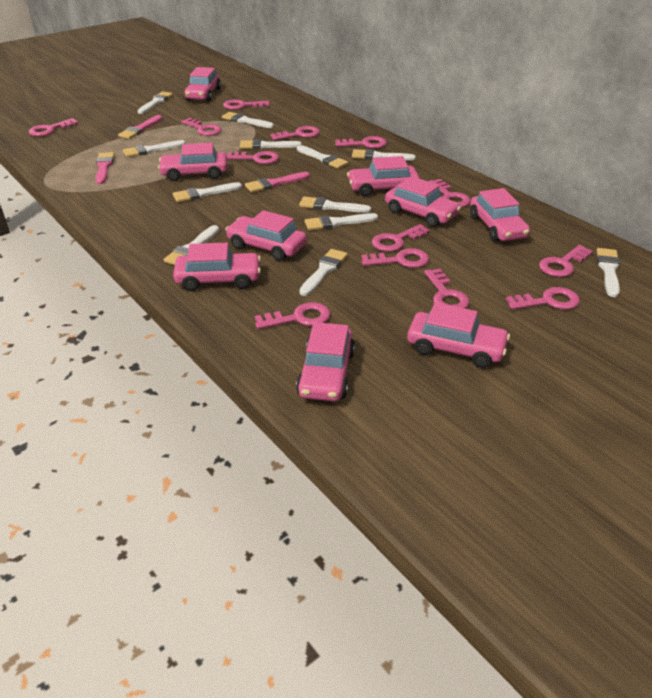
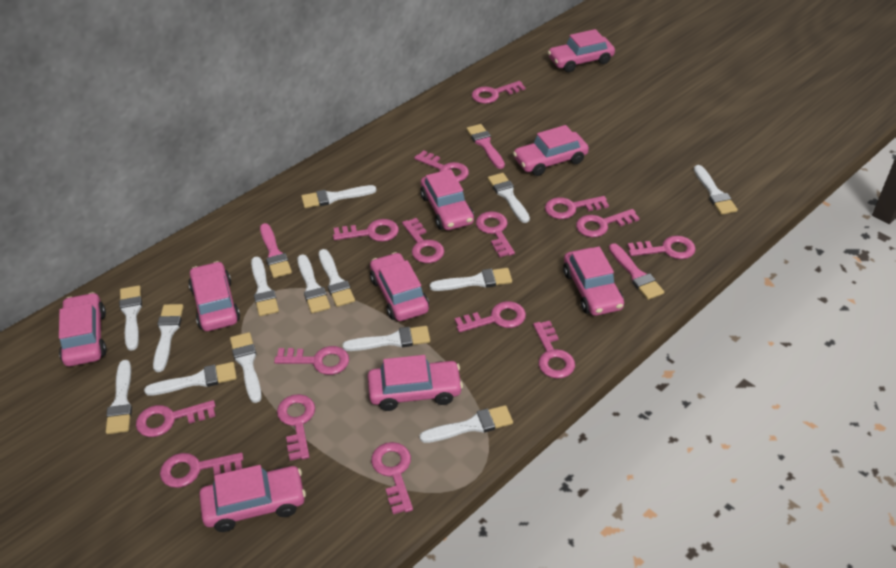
pink key: [29,118,78,136] [181,118,221,136] [223,99,270,110] [226,151,279,164] [255,302,330,329] [270,126,320,141] [335,136,387,148] [361,248,429,268] [372,224,430,252] [424,269,470,309] [428,179,471,207] [506,287,580,310] [539,245,593,277] = 13 -> [136,400,215,437] [160,453,243,488] [274,346,349,375] [277,394,315,461] [333,219,399,242] [371,442,413,514] [402,218,444,263] [414,150,469,182] [455,301,526,333] [472,81,526,104] [476,211,515,257] [533,321,575,379] [545,196,609,219] [576,209,640,237] [628,235,696,259] = 15
white brush: [123,140,186,157] [137,91,173,114] [164,225,219,265] [173,182,242,202] [222,112,274,128] [240,139,302,149] [297,145,348,169] [299,197,371,213] [299,249,348,296] [304,213,378,230] [352,149,416,161] [596,248,620,297] = 12 -> [106,360,132,434] [119,285,142,351] [144,362,237,396] [153,304,184,372] [230,332,262,403] [251,257,279,316] [297,254,330,313] [301,185,377,208] [319,249,355,307] [343,326,430,351] [420,405,513,443] [430,268,512,291] [488,173,530,223] [694,165,738,215] = 14

